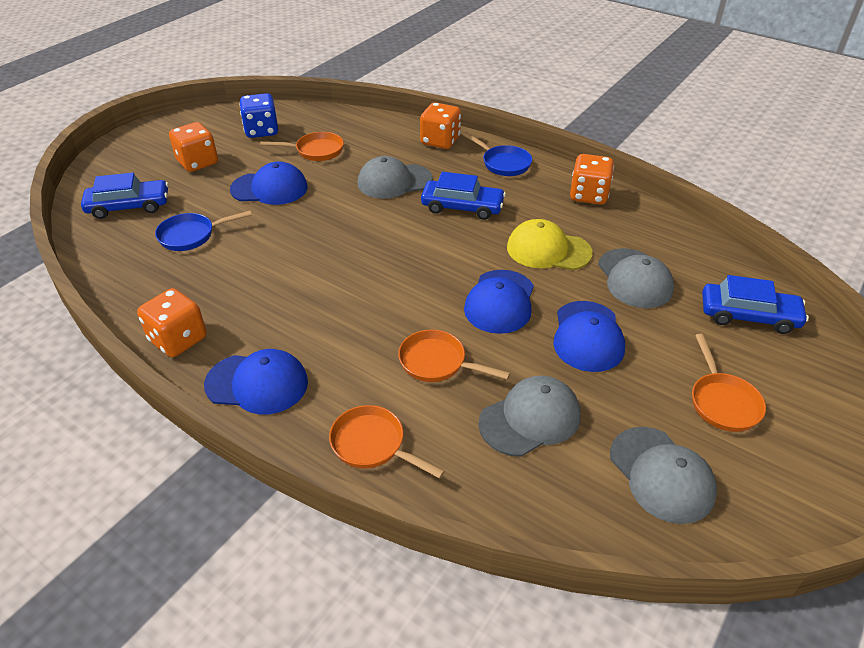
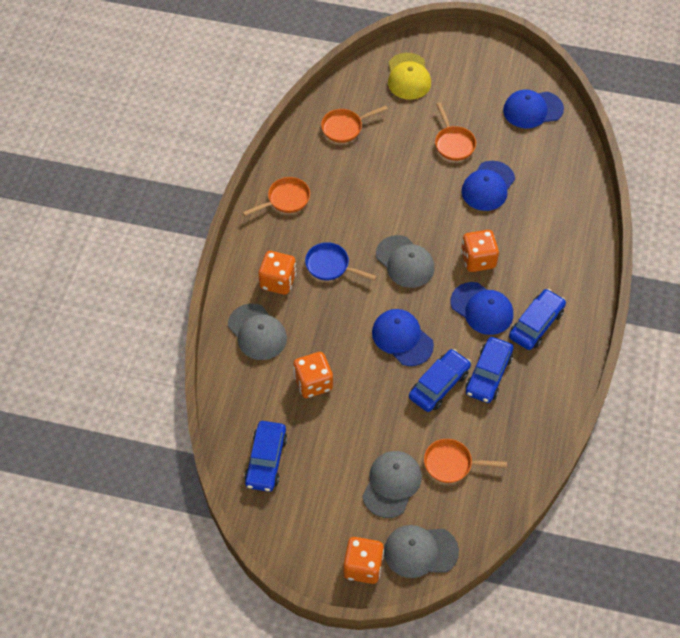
blue car: [81,173,169,219] [421,172,506,220] [702,275,809,334] = 3 -> [244,421,287,492] [409,349,471,412] [465,337,514,403] [509,289,566,350] = 4
blue dice: [239,93,278,138] = 1 -> none = 0
blue pan: [155,211,252,251] [463,132,532,176] = 2 -> [305,242,377,281] = 1

